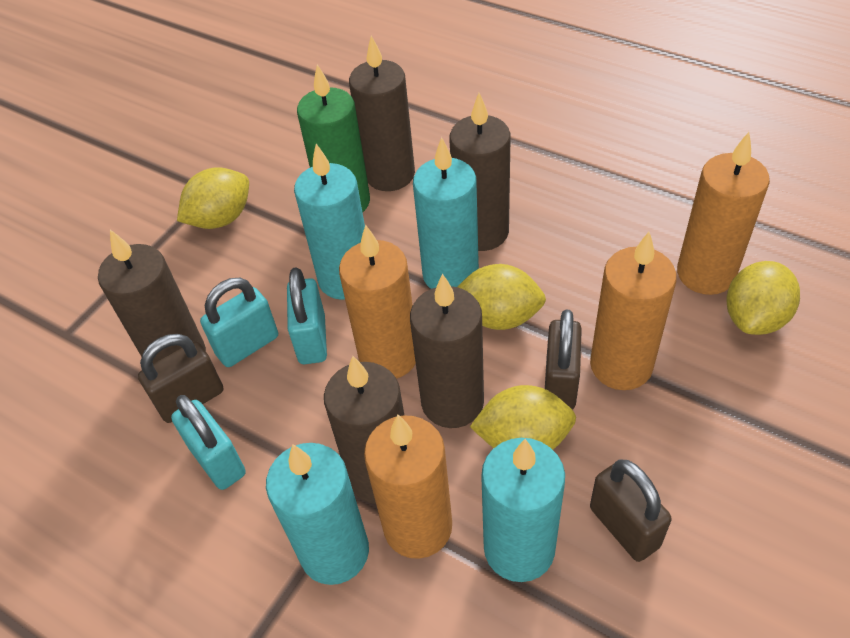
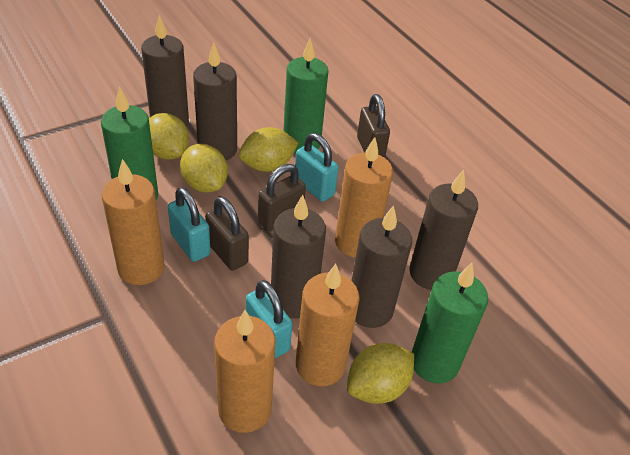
green candle: [297,65,370,213] = 1 -> [101,87,158,200] [284,38,328,154] [412,263,488,384] = 3
turquoise candle: [266,443,369,585] [294,144,365,300] [413,137,479,289] [481,438,565,582] = 4 -> none = 0

